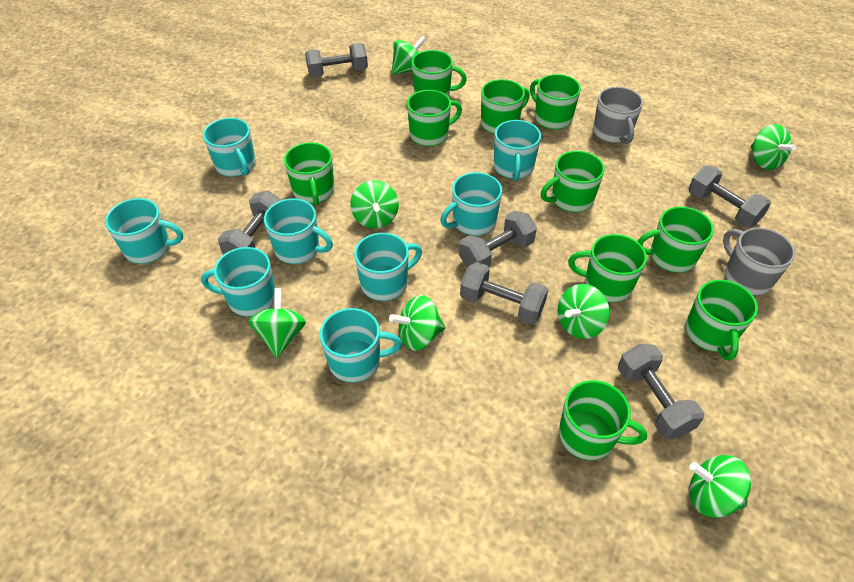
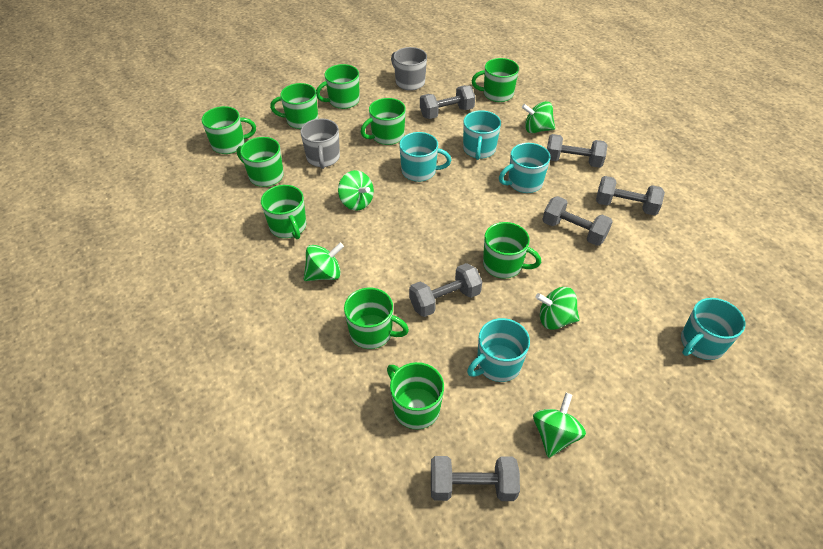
green spinning top: [249,288,306,358] [350,180,399,229] [389,295,446,351] [391,36,426,75] [558,284,610,339] [689,455,751,518] [750,124,796,170] = 7 -> [304,243,344,281] [338,170,374,211] [522,101,555,133] [533,393,586,458] [536,287,580,330] = 5
turquoise mug: [105,198,183,264] [201,247,275,316] [203,118,256,177] [264,198,333,264] [320,308,402,382] [354,233,422,301] [440,172,502,235] [494,120,541,181] = 8 -> [399,132,451,182] [463,110,501,160] [467,318,530,382] [499,143,551,193] [681,298,745,360] = 5

